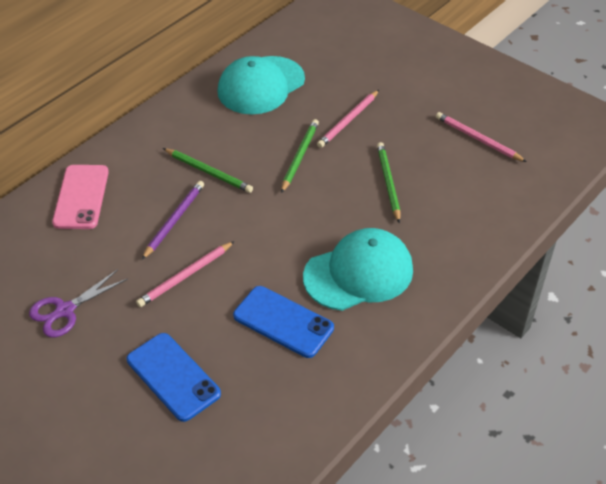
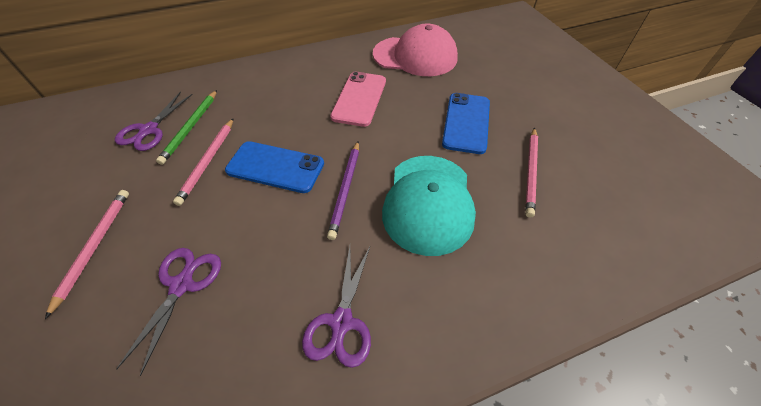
green pencil: [163,148,253,193] [281,119,319,193] [377,142,400,223] = 3 -> [156,90,217,165] = 1
pink cap: none = 0 -> [373,24,458,76] = 1
purple scissors: [29,269,128,338] = 1 -> [115,92,193,151] [116,248,221,376] [302,246,371,368] = 3
turquoise cap: [218,56,305,115] [303,228,413,311] = 2 -> [382,156,476,256] = 1

